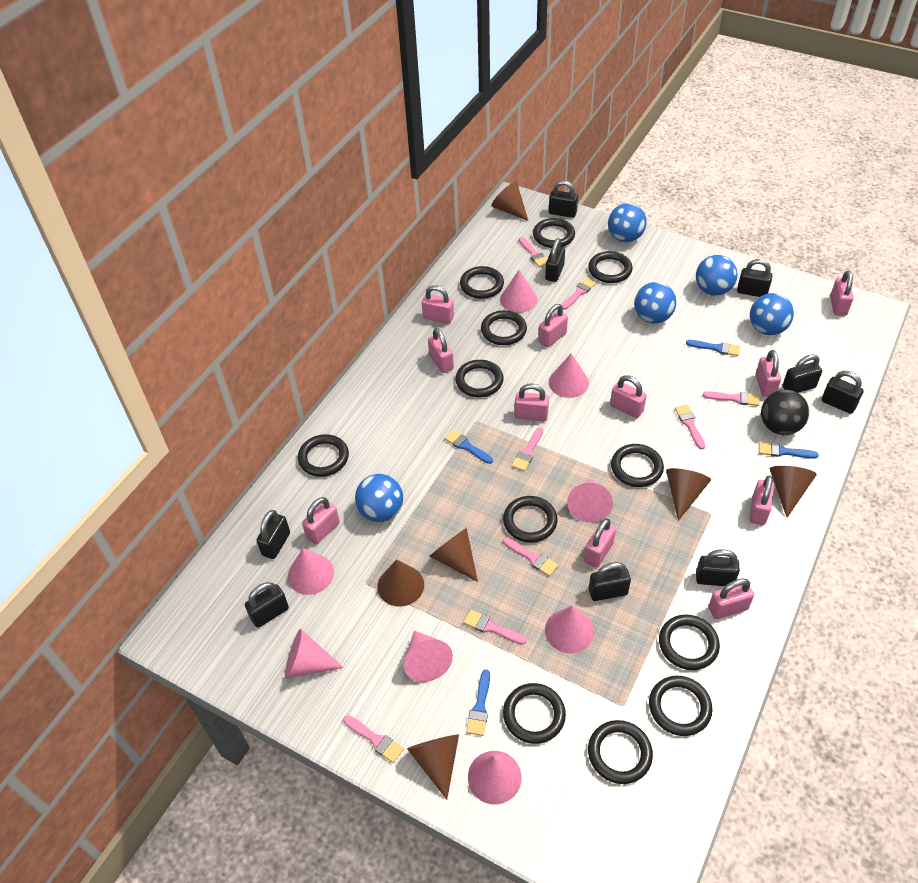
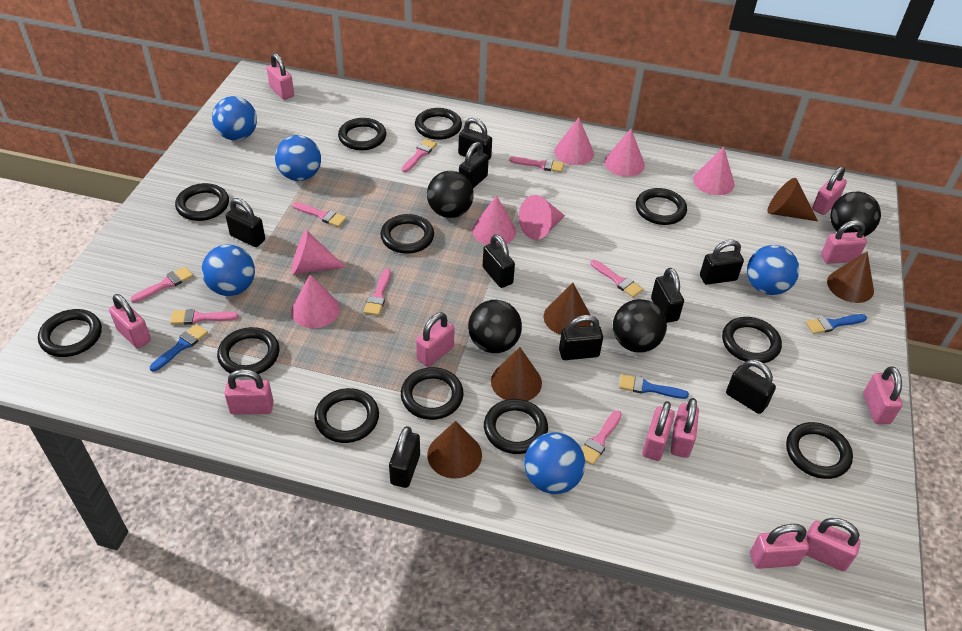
black ball: [761,390,809,435] = 1 -> [427,171,474,218] [468,300,522,353] [613,299,667,353] [830,191,881,237] = 4
blue brush: [444,429,493,464] [466,670,490,736] [686,340,740,356] [759,442,819,459] = 4 -> [150,324,208,372] [619,374,689,399] [806,314,867,334] = 3
brown cone: [377,559,424,607] [407,734,459,800] [430,528,478,582] [491,182,528,221] [666,468,711,521] [770,466,817,518] = 6 -> [427,421,482,479] [491,347,542,401] [544,283,591,335] [767,178,818,221] [827,251,874,303] = 5
pink cone: [285,629,344,679] [288,548,334,595] [404,630,453,682] [468,751,522,804] [500,270,537,313] [545,606,594,653] [549,353,589,398] [567,480,613,523] = 8 -> [291,230,346,275] [291,274,340,328] [472,195,516,245] [519,195,565,240] [554,118,594,165] [604,129,645,177] [693,147,735,195] = 7

